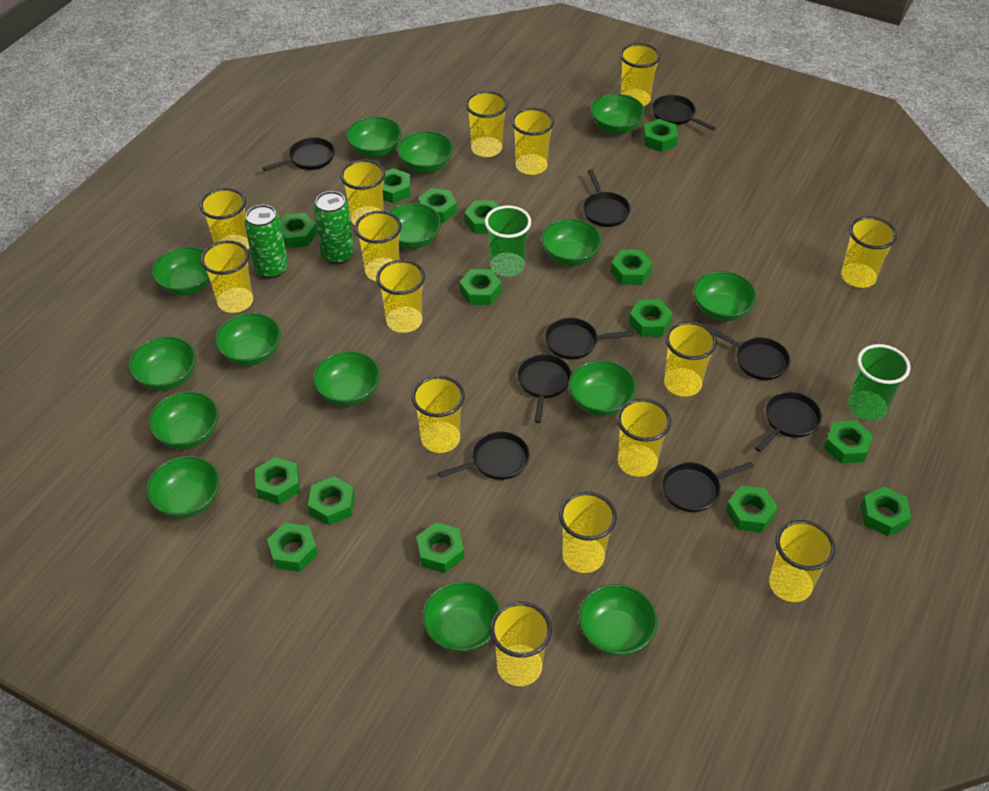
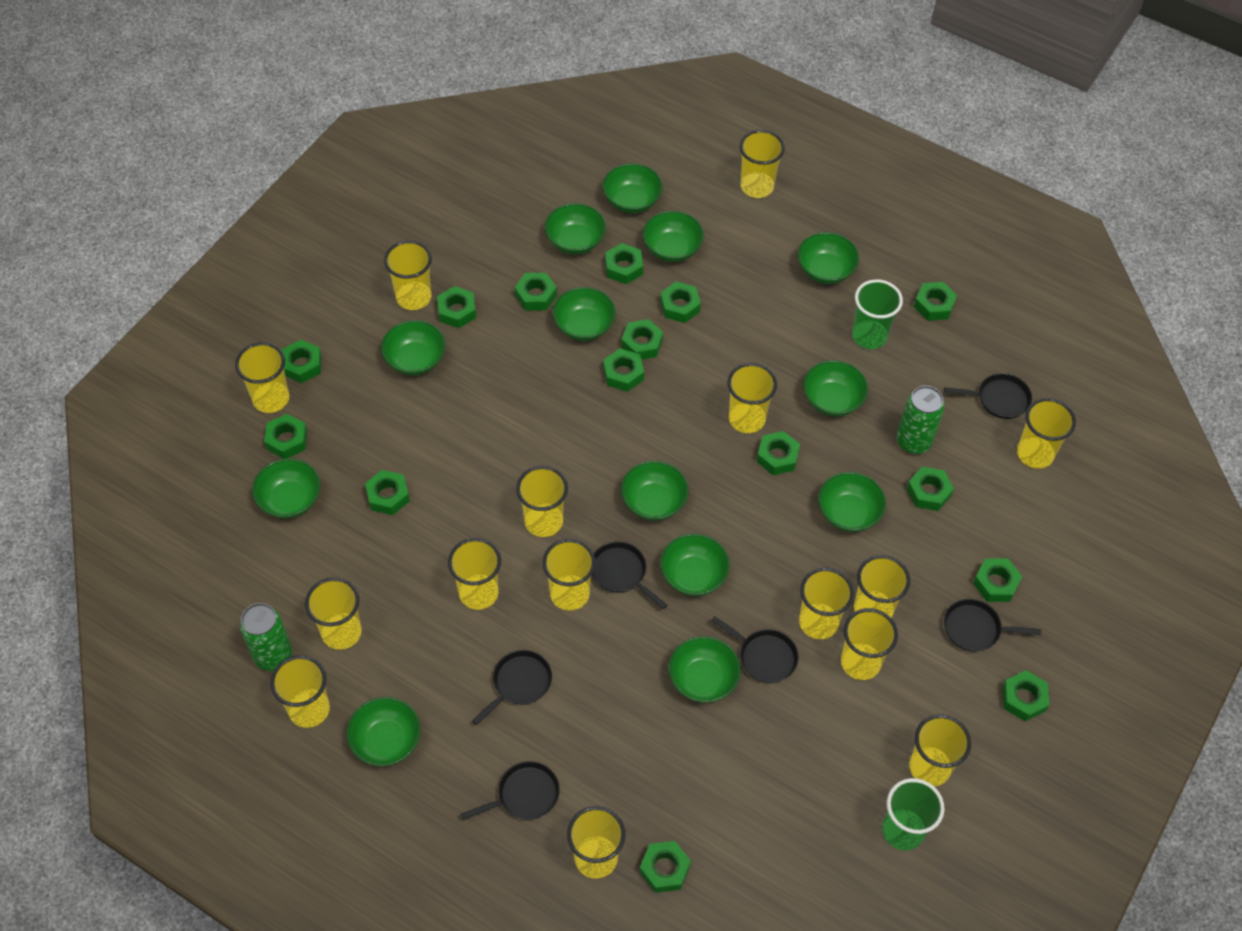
black pan: [263,138,335,171] [438,432,530,480] [517,354,572,423] [545,318,633,360] [583,169,631,227] [652,95,716,131] [662,462,754,512] [709,327,790,380] [755,392,822,452] = 9 -> [461,761,560,820] [472,650,552,725] [592,541,668,610] [711,616,798,683] [944,373,1032,419] [944,599,1041,652] = 6
green bowl: [129,336,196,391] [146,456,220,518] [148,391,219,449] [152,247,210,295] [215,313,281,366] [313,351,380,406] [346,116,402,157] [388,203,441,249] [397,131,453,173] [422,581,500,653] [541,219,602,266] [569,360,636,416] [578,584,658,656] [591,94,645,134] [693,271,757,321] = 15 -> [252,458,320,519] [347,697,421,766] [381,320,445,375] [545,203,606,254] [553,287,616,341] [603,163,662,213] [621,461,688,521] [643,211,704,262] [660,533,730,596] [669,636,741,703] [798,232,859,284] [803,360,868,416] [818,472,886,532] = 13

